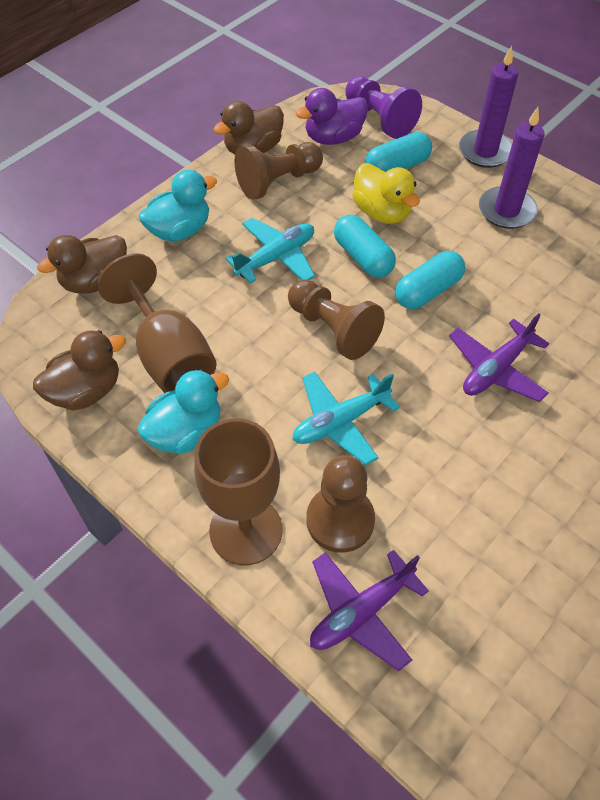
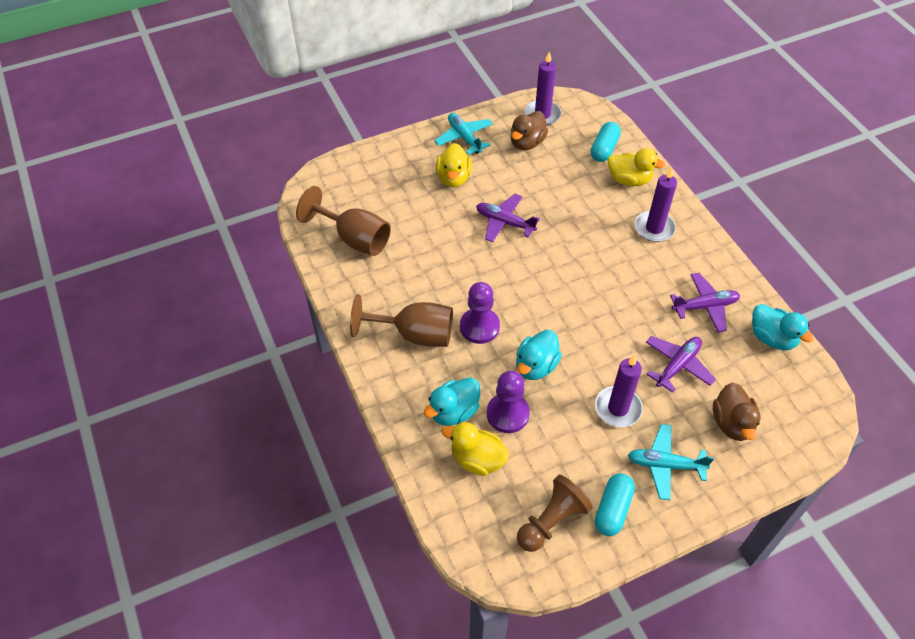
brown duck: [33,330,126,411] [37,235,127,294] [213,101,284,154] = 3 -> [511,111,548,150] [713,383,761,441] = 2
brown pawn: [234,142,323,200] [288,279,385,360] [307,455,375,553] = 3 -> [517,475,593,552] = 1
purple candle: [459,46,518,168] [479,107,544,229] = 2 -> [525,52,561,126] [595,355,643,427] [635,167,677,242] = 3
purple duck: [296,88,368,145] = 1 -> none = 0
purple pawn: [345,76,422,139] = 1 -> [460,282,500,344] [487,371,530,433] = 2
purple plane: [310,550,429,671] [449,313,549,402] = 2 -> [476,194,540,242] [646,336,716,393] [670,273,740,332] = 3
turquoise capsule: [334,215,396,278] [365,132,432,172] [395,251,465,309] = 3 -> [591,122,621,162] [595,473,635,536] = 2
turquoise duck: [138,369,229,454] [139,170,217,242] = 2 -> [424,378,480,426] [516,330,562,380] [752,304,814,350] = 3
yellow duck: [352,163,420,224] = 1 -> [436,143,472,187] [442,422,509,476] [608,148,665,186] = 3

